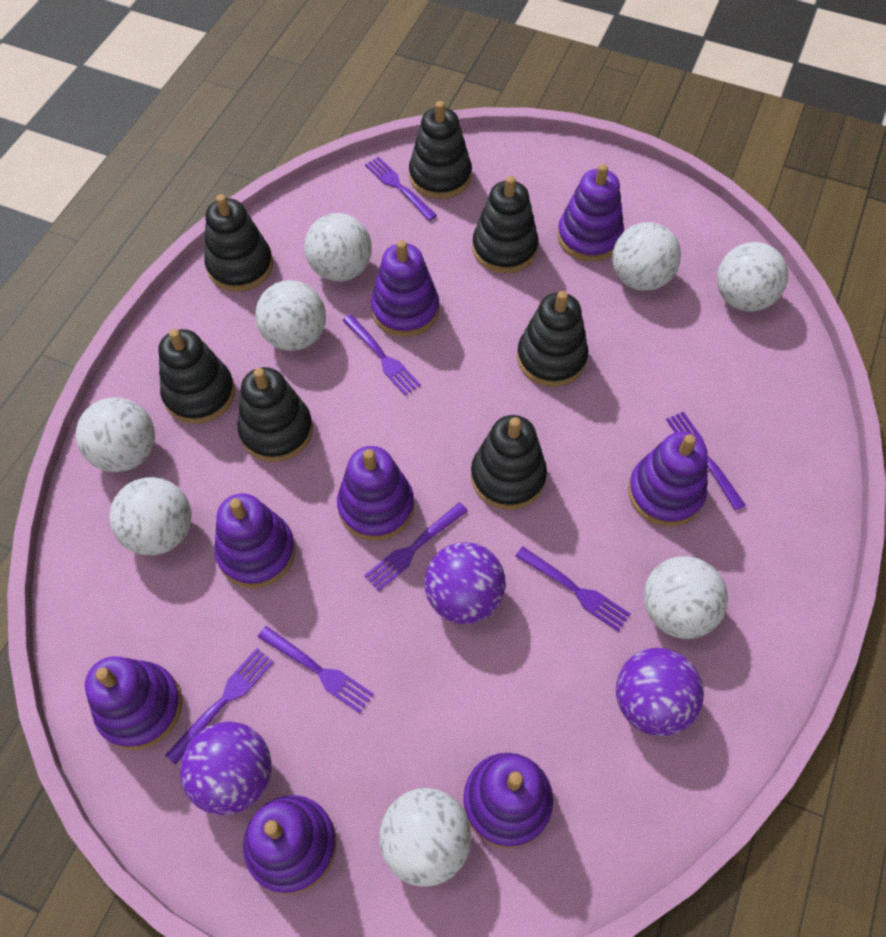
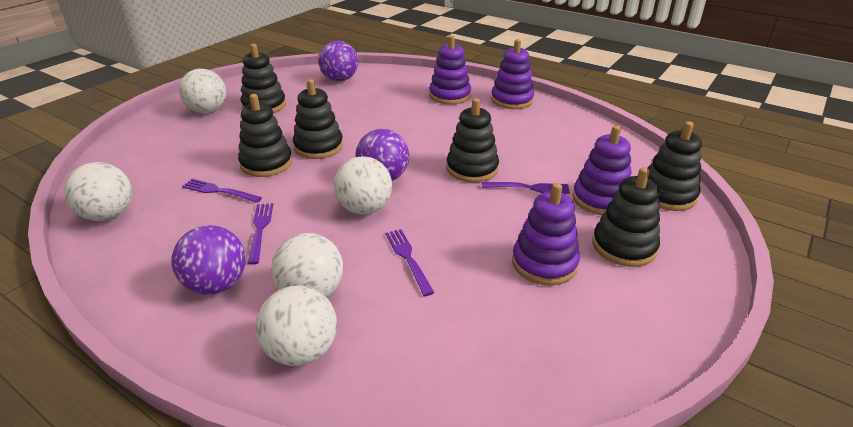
black stacking toy: [159,329,235,424] [204,194,273,292] [238,367,313,462] [409,101,472,199] [471,415,547,510] [472,176,539,273] [517,291,588,387] = 7 -> [238,94,292,177] [241,44,286,113] [293,79,343,159] [446,98,499,183] [592,167,660,267] [648,121,702,211] = 6
purple fork: [165,648,274,765] [258,626,374,713] [342,315,421,395] [364,502,468,591] [365,157,437,221] [516,546,631,632] [666,411,746,511] = 7 -> [182,179,262,203] [247,203,273,264] [385,229,434,296] [482,182,570,194] = 4
purple stacking toy: [85,656,182,750] [214,493,296,588] [243,795,336,894] [337,446,414,541] [371,240,439,337] [463,753,553,848] [557,164,624,262] [628,432,708,526] = 8 -> [429,35,471,105] [491,39,534,109] [512,183,580,286] [572,125,632,215] = 4
white ball: [76,397,155,472] [109,477,192,556] [256,280,326,351] [304,213,372,282] [379,788,472,887] [612,222,681,291] [644,556,728,639] [717,242,788,311] = 8 -> [64,162,132,221] [179,69,226,113] [256,286,337,366] [271,233,343,298] [334,156,392,215] = 5

